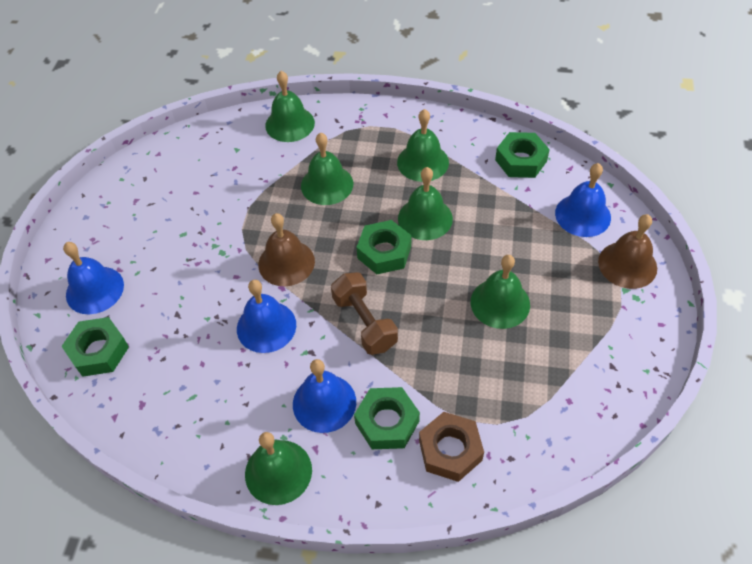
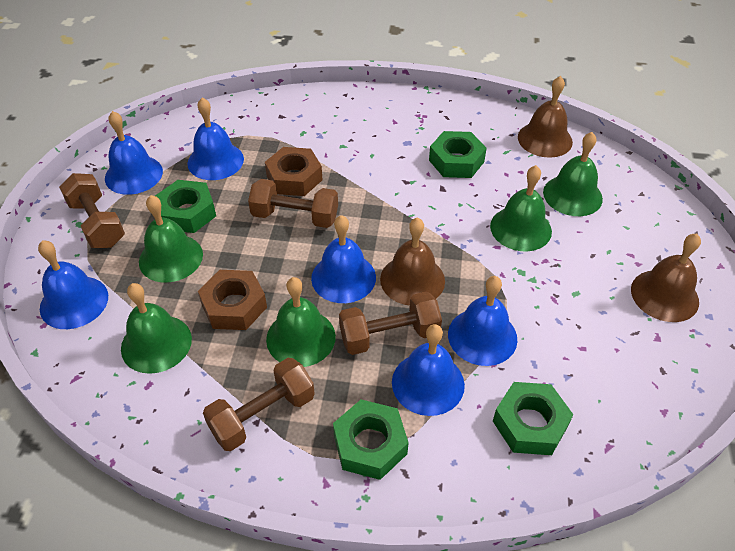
blue bell: [63,242,124,314] [237,280,296,353] [293,359,356,433] [555,163,611,237] = 4 -> [38,240,108,329] [105,111,163,195] [187,98,244,180] [311,215,376,303] [392,324,465,416] [448,276,517,366] = 6
brown bell: [258,213,315,286] [598,214,657,289] = 2 -> [380,217,445,305] [518,76,573,158] [631,233,701,322] = 3
brown dumbbell: [331,272,398,355] = 1 -> [59,173,125,248] [203,358,315,451] [248,179,338,228] [339,292,442,355] = 4
brown nut: [419,412,484,482] = 1 -> [198,270,267,330] [265,147,322,196] = 2
green bell: [245,432,312,505] [265,71,315,142] [301,133,353,205] [397,109,449,182] [398,167,453,240] [471,255,530,329] = 6 -> [121,283,192,374] [139,195,203,283] [266,277,336,367] [490,165,552,251] [543,132,603,216] = 5

